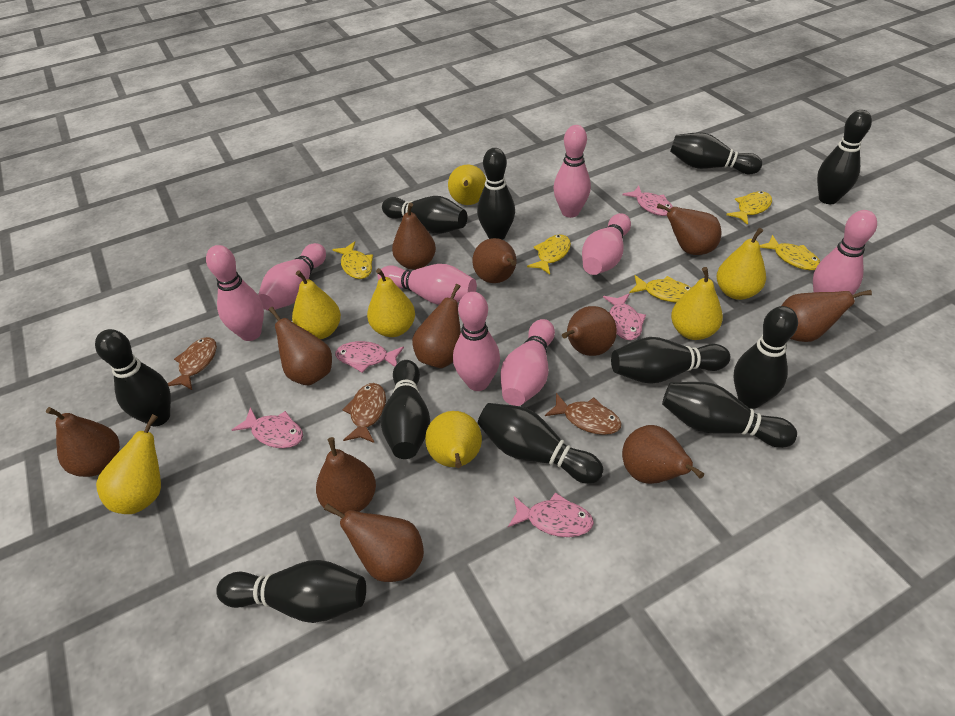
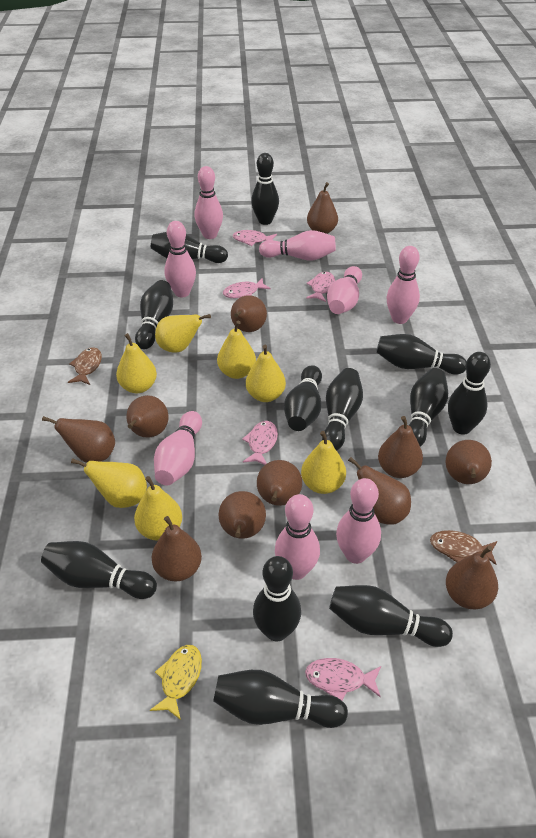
black bowling pin: [95,329,171,427] [216,560,366,623] [380,360,430,459] [382,196,467,234] [477,148,515,240] [478,403,603,484] [611,337,731,384] [662,382,797,448] [670,132,762,175] [734,306,798,409] [817,110,872,204] = 11 -> [41,541,157,599] [135,280,173,349] [151,232,228,263] [213,670,348,728] [251,153,279,225] [253,556,301,642] [284,365,322,431] [322,368,363,451] [329,585,453,647] [376,334,467,375] [409,368,448,447] [448,352,491,435] = 12
brown fish: [168,337,217,390] [343,383,386,443] [545,393,621,435] = 3 -> [68,347,102,385] [430,530,497,565] = 2
yellow fish: [332,241,373,279] [527,234,571,275] [629,275,691,303] [726,191,772,225] [760,235,820,270] = 5 -> [150,645,202,720] = 1

